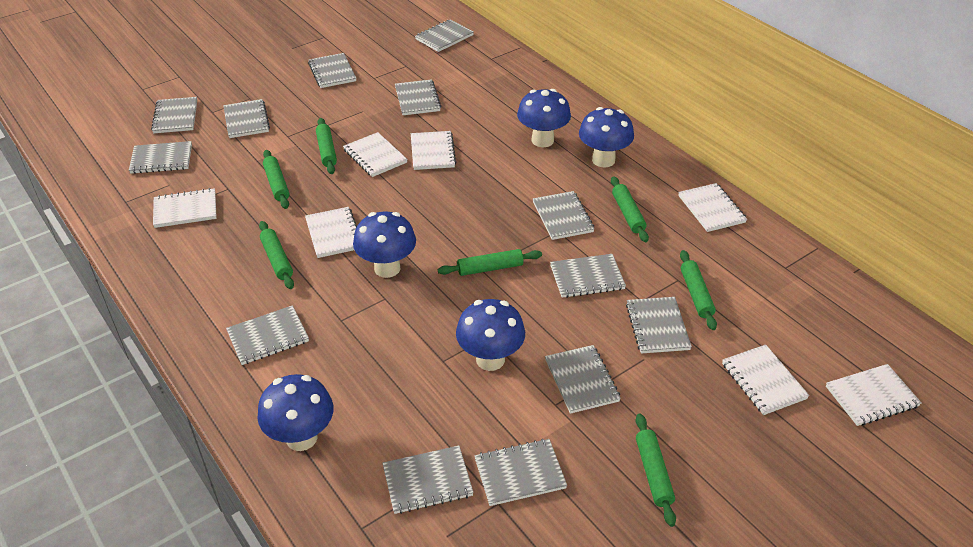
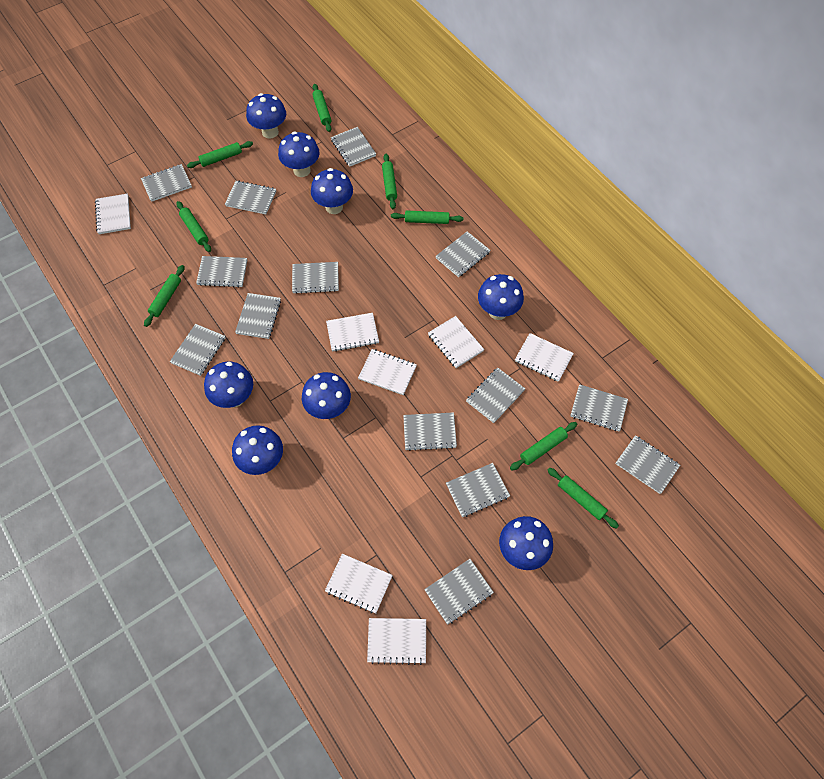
blue mushroom: [257,374,333,451] [353,212,416,278] [456,299,525,371] [517,89,571,147] [579,107,634,168] = 5 -> [204,361,253,408] [232,425,283,475] [246,93,286,139] [278,132,320,177] [302,372,351,419] [311,168,353,214] [478,274,524,320] [499,516,553,570] = 8
green rolling pin: [259,221,294,289] [263,150,290,209] [316,118,337,174] [438,249,542,276] [611,176,649,242] [636,413,676,527] [680,250,717,330] = 7 -> [144,265,185,327] [176,201,211,252] [187,141,253,168] [312,84,332,132] [382,154,397,209] [391,210,463,224] [510,422,577,470] [548,468,619,529] = 8
grey notebook: [129,141,192,174] [151,97,197,133] [223,99,270,138] [226,305,309,365] [308,53,356,88] [382,446,474,514] [395,79,441,115] [415,19,474,52] [474,439,567,506] [533,191,595,240] [545,345,621,414] [550,254,626,298] [626,297,692,353] = 13 -> [141,164,192,202] [170,324,225,376] [196,256,247,288] [225,181,276,214] [235,293,281,339] [292,262,339,294] [331,127,376,167] [403,412,457,451] [424,559,494,625] [435,231,490,277] [446,463,510,517] [466,368,525,423] [570,384,628,431] [616,435,680,494] = 14

